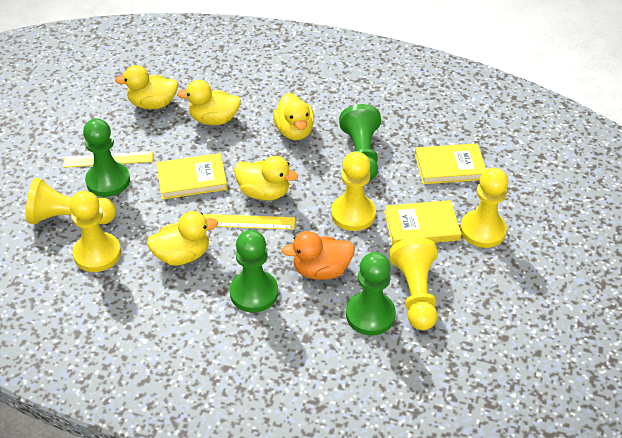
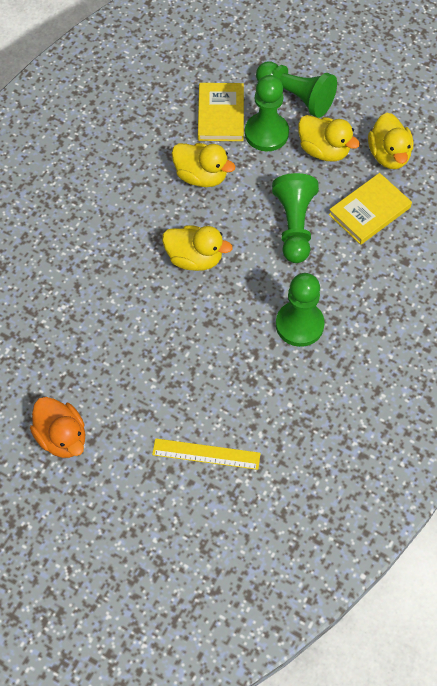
yellow book: [156,153,228,200] [384,200,461,246] [415,143,487,184] = 3 -> [198,83,244,141] [329,173,412,245] = 2
yellow duck: [115,65,178,109] [147,211,218,265] [177,80,241,125] [234,156,298,201] [273,93,314,140] = 5 -> [162,225,232,271] [172,143,236,187] [298,115,360,161] [368,113,413,169] = 4
yellow pawn: [26,178,116,224] [70,191,121,272] [331,151,376,231] [389,237,438,330] [460,168,508,248] = 5 -> none = 0
yellow ruler: [63,151,153,168] [203,214,295,230] = 2 -> [152,438,261,470] = 1

